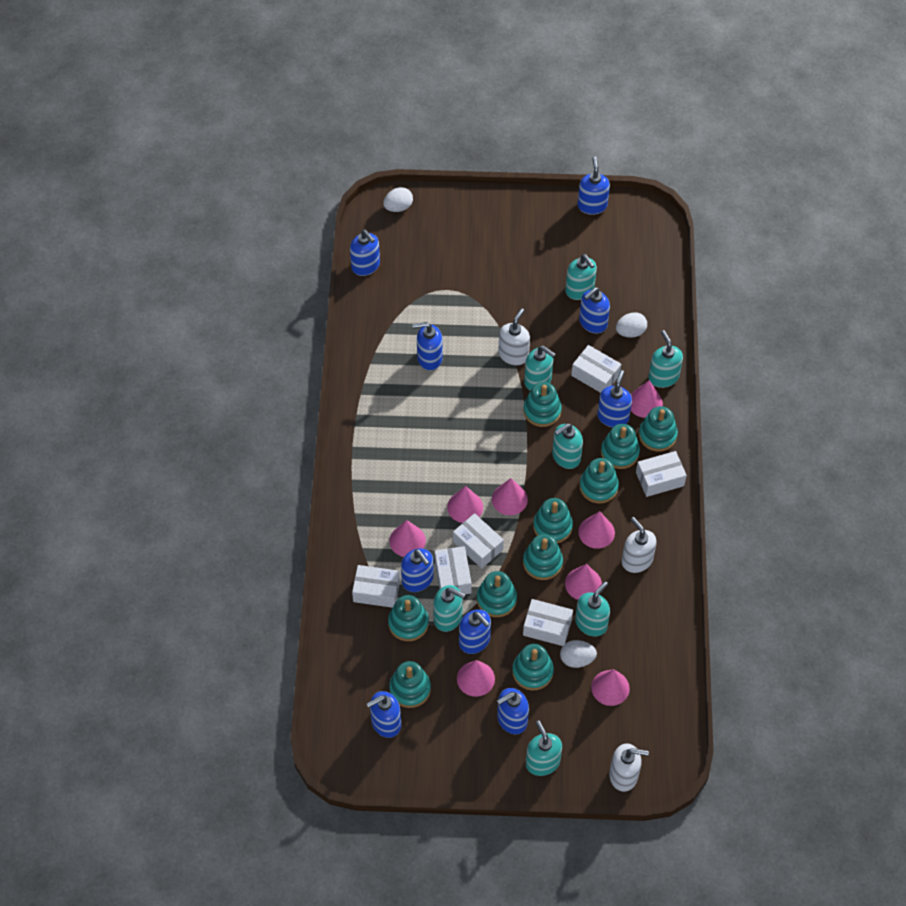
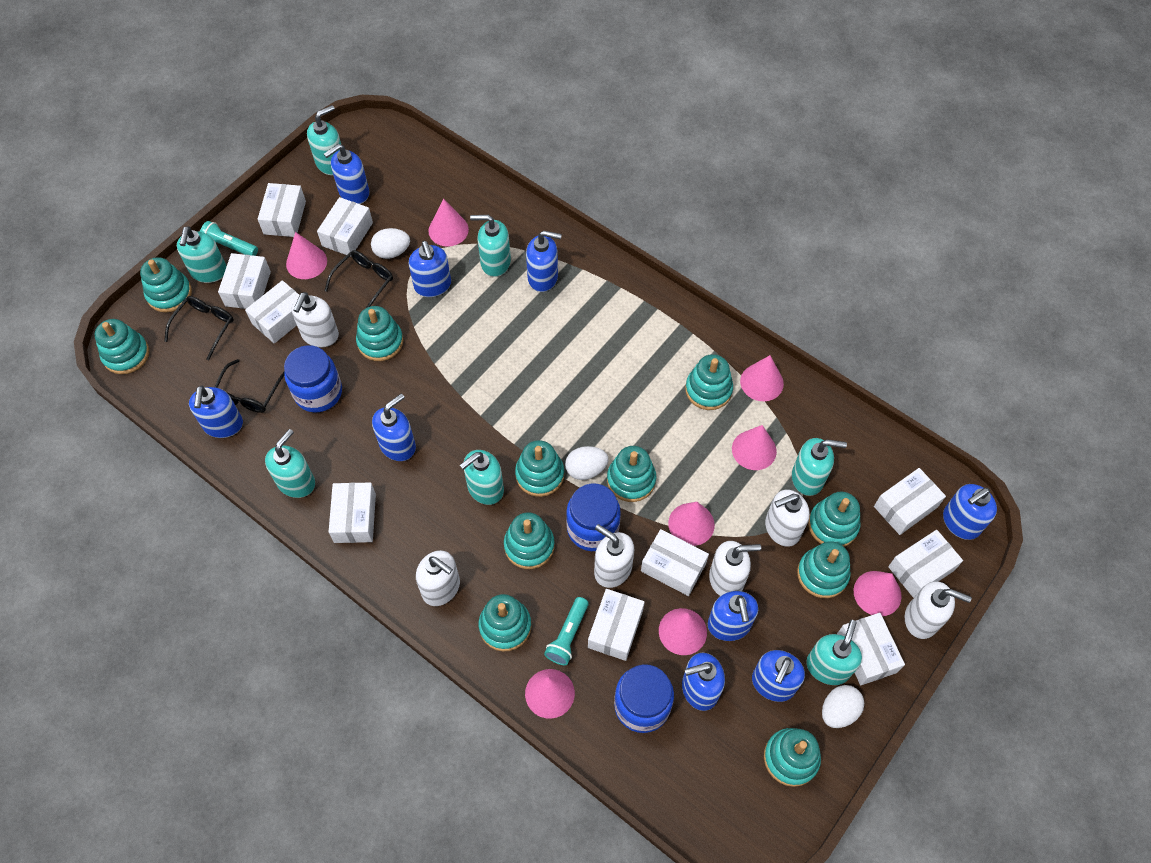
black glasses: none = 0 -> [164,296,234,360] [215,359,285,413] [325,250,393,308] = 3
blue jar: none = 0 -> [284,345,342,412] [566,484,621,551] [614,664,674,733] = 3
turquoise flashlight: none = 0 -> [200,221,258,256] [544,597,589,665] = 2
turquoise stacking toy: [388,595,429,641] [389,661,431,708] [477,571,517,617] [512,644,554,690] [523,382,562,427] [523,534,563,580] [533,498,573,543] [580,458,619,503] [601,424,640,469] [639,406,678,452] = 10 -> [94,319,149,374] [140,257,192,312] [356,306,403,361] [479,594,531,652] [504,512,555,569] [515,440,564,497] [607,446,656,502] [685,354,733,410] [764,728,821,787] [797,541,851,598] [808,492,860,547] = 11
white box: [352,565,400,608] [434,546,472,594] [453,513,504,568] [523,599,573,646] [571,345,621,393] [636,451,687,497] = 6 -> [218,253,271,309] [245,280,300,344] [258,183,306,237] [317,197,373,257] [329,482,376,543] [588,589,645,661] [641,529,709,596] [837,613,905,685] [874,468,946,535] [888,530,963,598] = 10
white soap dispenser: [498,308,530,365] [609,743,649,792] [622,517,657,573] = 3 -> [292,292,339,348] [416,550,460,606] [594,524,634,588] [709,541,761,596] [765,490,810,547] [905,581,972,639] = 6

